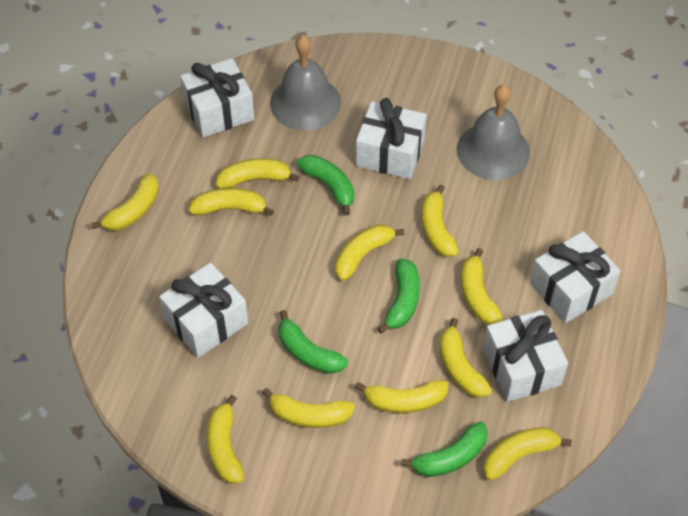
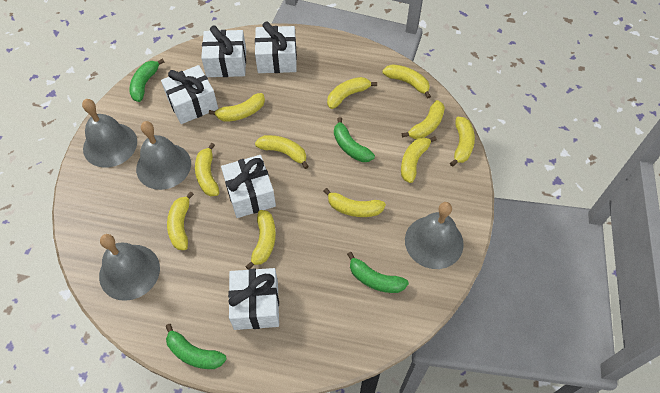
grey bell: [270,35,341,130] [457,85,530,180] = 2 -> [82,99,137,168] [99,234,160,301] [136,121,191,190] [405,202,464,269] = 4

